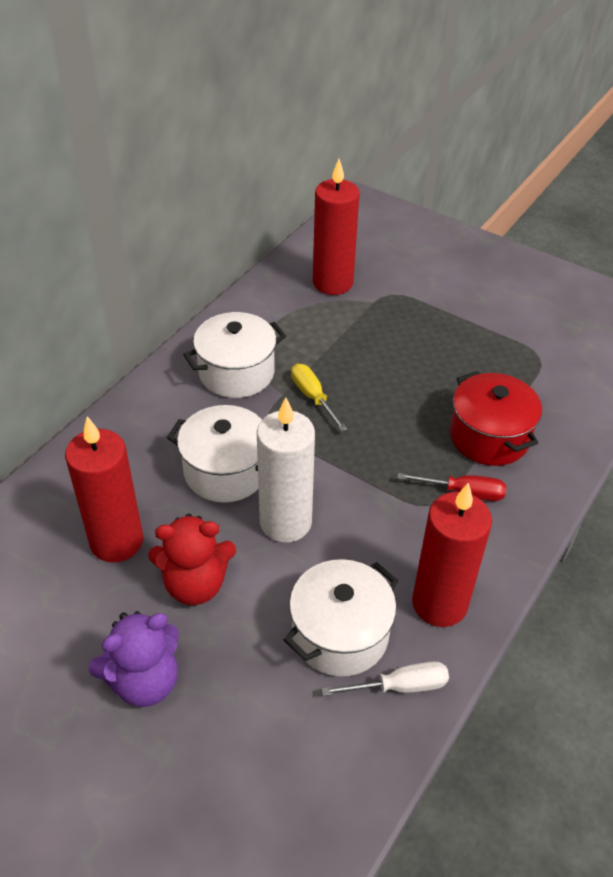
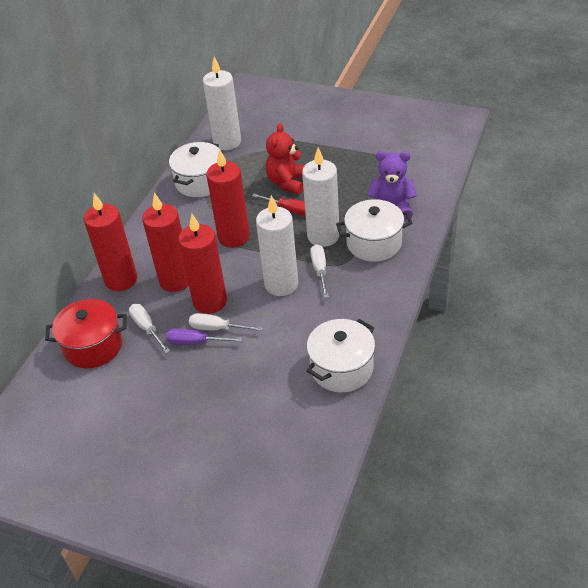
purple screwdriver: none = 0 -> [166,329,242,345] = 1
red candle: [65,416,143,563] [313,159,360,295] [412,483,492,627] = 3 -> [84,193,137,291] [142,193,189,292] [178,214,227,314] [206,149,250,248] = 4
white candle: [257,397,315,542] = 1 -> [203,57,241,150] [256,195,298,296] [302,147,339,247] = 3
white screwdriver: [322,661,449,696] = 1 -> [129,304,170,353] [189,313,263,331] [310,244,329,298] = 3
yellow screwdriver: [291,364,347,431] = 1 -> none = 0

